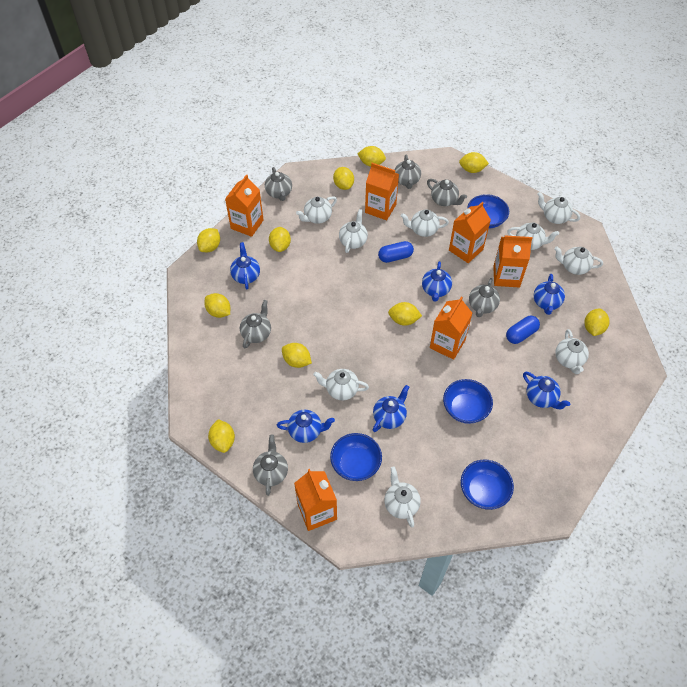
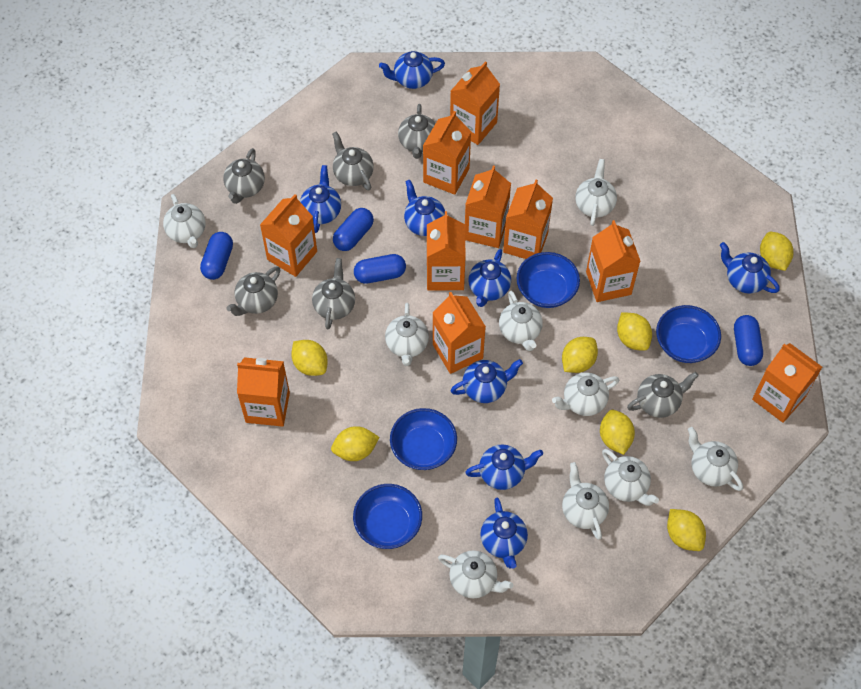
blue capsule: [378,241,414,263] [506,316,540,344] = 2 -> [200,232,233,280] [333,208,374,251] [354,254,406,284] [734,315,763,366] = 4
blue teapot: [230,242,260,290] [277,410,335,443] [373,385,409,432] [422,261,452,302] [523,372,570,409] [534,274,565,315] = 6 -> [300,165,341,233] [379,51,445,89] [404,180,445,236] [450,359,523,403] [465,444,543,490] [468,249,511,307] [480,497,528,569] [720,242,780,294] = 8
orange carton: [225,174,264,237] [294,469,337,531] [365,163,399,220] [430,296,472,360] [449,202,491,263] [493,235,532,287] = 6 -> [237,357,290,427] [260,194,317,277] [423,111,471,195] [426,211,466,291] [433,292,486,374] [450,61,500,145] [465,165,511,248] [503,180,553,259] [586,220,640,302] [752,343,822,423] = 10
yellow lemon: [197,228,220,252] [204,293,230,318] [208,419,235,453] [269,227,291,252] [282,343,312,368] [333,167,354,190] [357,146,386,167] [388,302,422,326] [459,152,489,173] [585,308,609,336] = 10 -> [291,340,328,376] [331,426,380,461] [562,337,598,373] [600,410,635,455] [617,312,652,351] [667,509,706,551] [760,232,793,271] = 7

